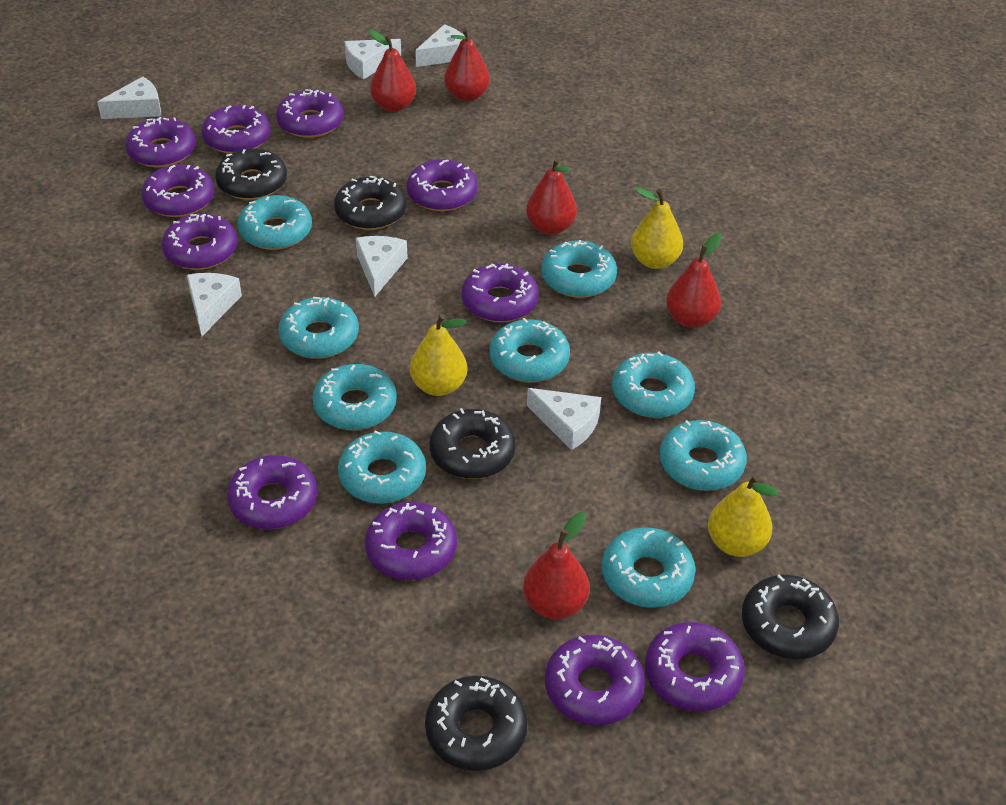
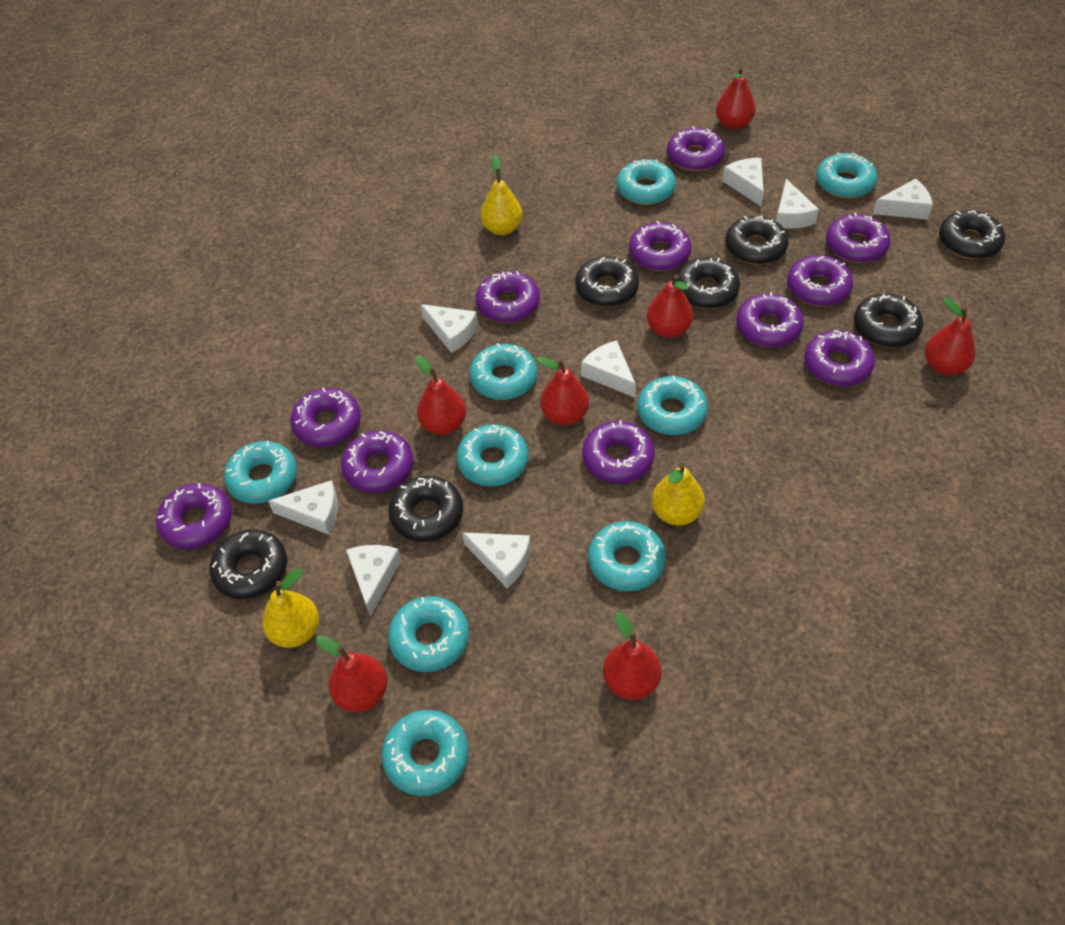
black donut: [215,148,287,200] [334,176,407,230] [425,675,528,771] [430,408,516,479] [742,574,839,659] = 5 -> [209,529,287,599] [389,476,463,542] [575,256,639,307] [676,258,740,309] [725,216,788,265] [854,294,923,348] [939,210,1005,259] = 7
red pear: [369,30,416,112] [444,28,490,102] [523,512,590,619] [526,158,577,235] [666,233,722,328] = 5 -> [316,635,387,712] [415,356,466,435] [537,357,589,426] [603,612,662,700] [647,274,693,338] [716,66,756,130] [925,297,976,376] = 7
white cheese: [97,77,161,119] [187,273,242,337] [344,39,401,79] [356,236,408,297] [415,24,464,67] [527,388,601,450] = 6 -> [268,480,338,535] [346,545,402,616] [421,304,478,353] [462,532,531,588] [581,340,636,397] [722,158,764,206] [776,179,819,229] [873,178,933,220] = 8

